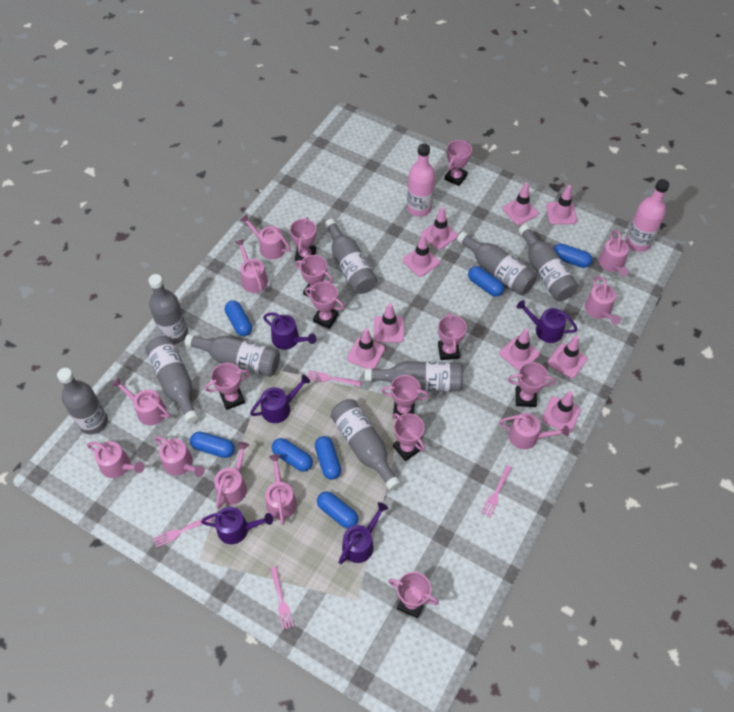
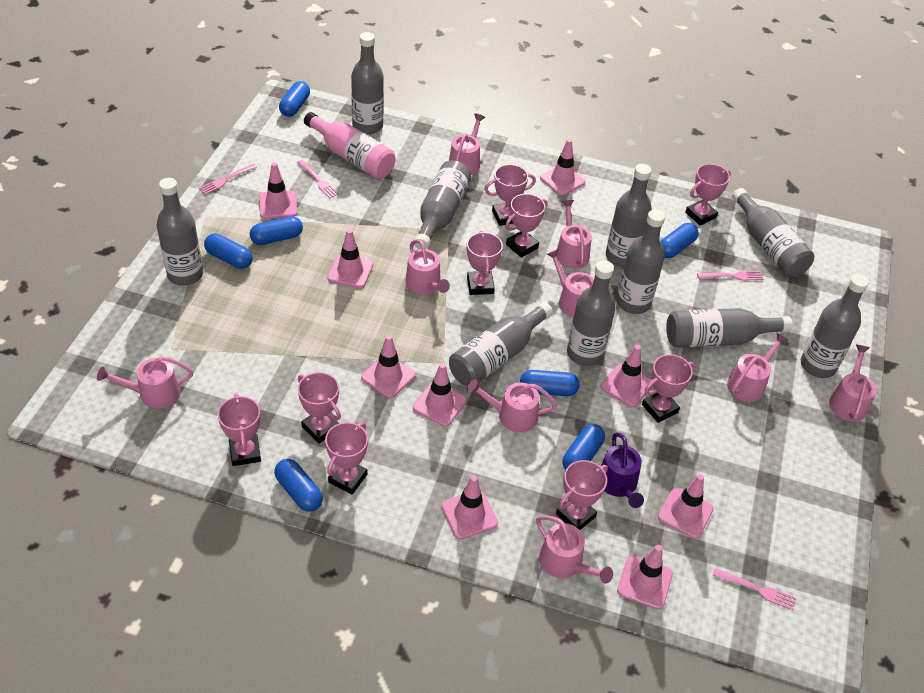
grey bottle: [57,368,108,435] [146,336,199,424] [148,274,188,344] [185,334,280,377] [325,219,377,294] [330,399,401,491] [365,361,463,391] [457,231,537,295] [518,224,578,301] = 9 -> [156,178,203,286] [351,32,384,134] [414,160,472,249] [449,302,553,386] [567,260,615,366] [606,164,652,267] [616,209,665,314] [666,308,793,347] [732,188,814,277] [801,274,869,378] = 10
pink bottle: [407,143,435,217] [625,179,670,252] = 2 -> [304,112,395,179] = 1
pink trophy: [205,363,250,410] [290,217,316,262] [295,255,333,298] [305,282,344,329] [381,375,429,418] [388,572,439,618] [393,413,425,461] [438,312,467,360] [445,140,472,186] [508,362,556,407] = 10 -> [217,394,261,466] [298,372,341,443] [325,422,368,495] [467,231,503,295] [484,164,536,226] [505,194,548,258] [556,460,608,530] [642,354,695,423] [685,164,731,225] = 9
pink watering can: [87,441,145,478] [112,378,170,426] [154,436,205,477] [214,442,249,509] [235,239,268,293] [240,214,291,259] [265,454,297,525] [499,413,569,449] [585,276,621,325] [599,230,629,277] = 10 -> [97,356,193,408] [405,239,450,294] [449,114,485,175] [467,379,557,433] [536,516,613,583] [547,249,594,317] [557,200,592,269] [727,333,788,402] [829,345,876,422] = 9
purple watering can: [201,506,273,544] [250,375,310,423] [263,312,316,350] [338,502,388,564] [516,300,578,343] = 5 -> [601,433,644,508] = 1

